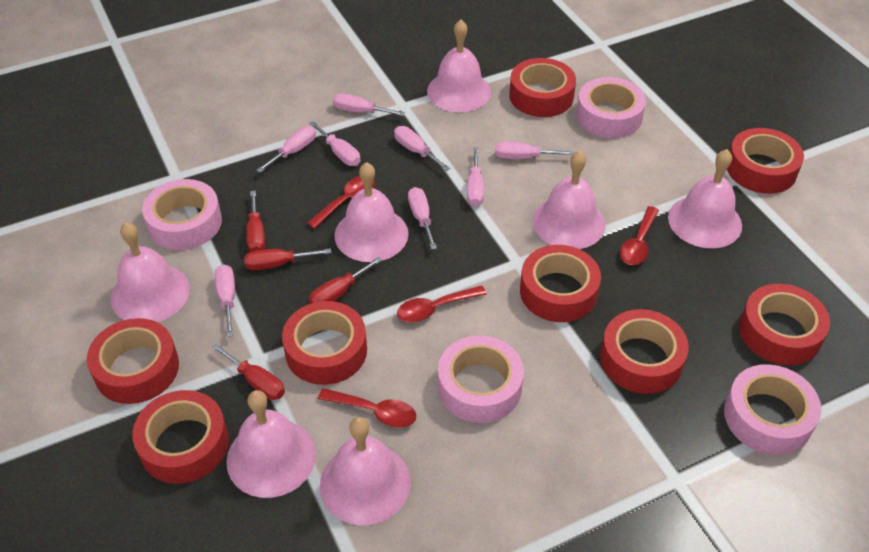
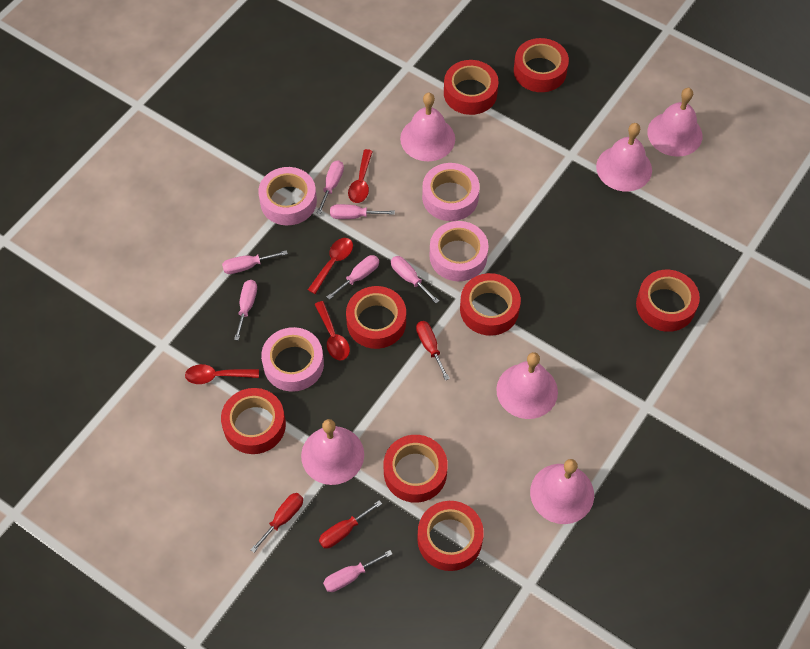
pink bell: [110,222,190,322] [226,390,316,498] [320,417,411,525] [334,162,408,262] [427,20,491,112] [532,150,605,249] [668,149,742,248] = 7 -> [301,419,364,485] [400,93,455,161] [496,352,558,419] [530,459,594,524] [596,123,652,191] [647,88,702,157] = 6
pink screwdriver: [215,265,235,337] [256,126,316,173] [309,121,361,166] [333,93,405,116] [394,126,450,171] [408,187,437,250] [467,147,484,206] [495,142,574,159] = 8 -> [222,250,288,274] [234,280,257,340] [317,160,344,214] [323,550,392,592] [327,255,379,300] [330,204,395,219] [391,256,439,303] = 7
red screwdriver: [212,343,285,400] [244,248,331,270] [246,191,265,252] [309,257,382,304] = 4 -> [250,493,303,553] [319,500,382,549] [416,321,450,380] = 3

